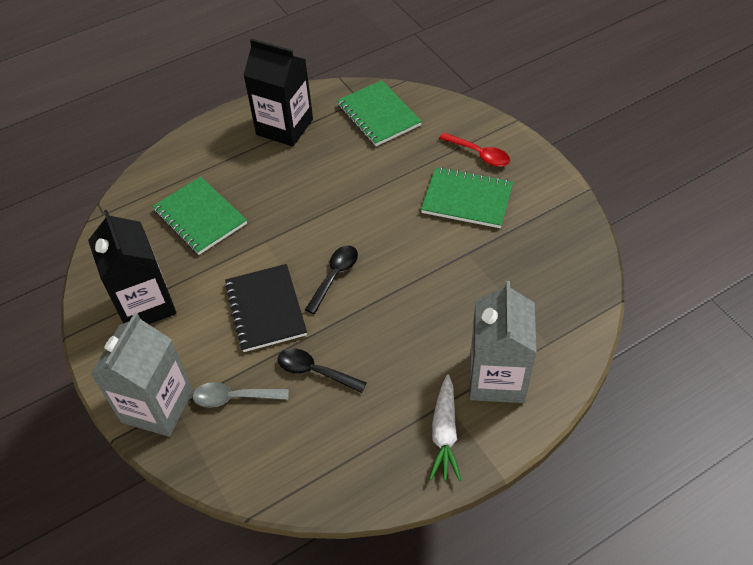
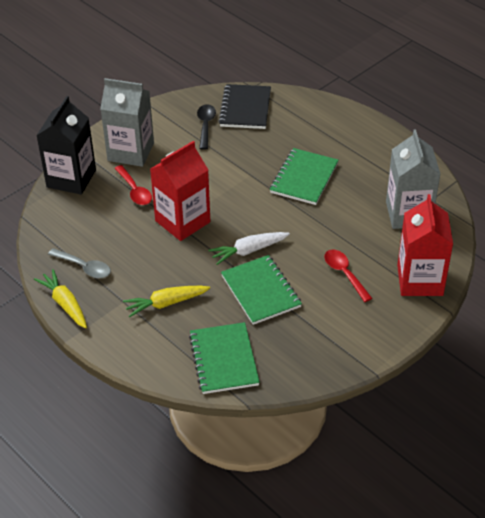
black carton: [88,210,176,324] [243,39,313,146] = 2 -> [36,96,96,195] = 1
black spoon: [278,348,366,393] [305,245,358,314] = 2 -> [197,104,216,150] = 1
red carton: none = 0 -> [150,141,211,241] [397,194,453,296] = 2
red spoon: [439,133,510,167] = 1 -> [114,165,152,205] [324,249,372,302] = 2
yellow carrot: none = 0 -> [34,269,87,329] [123,286,210,318] = 2

